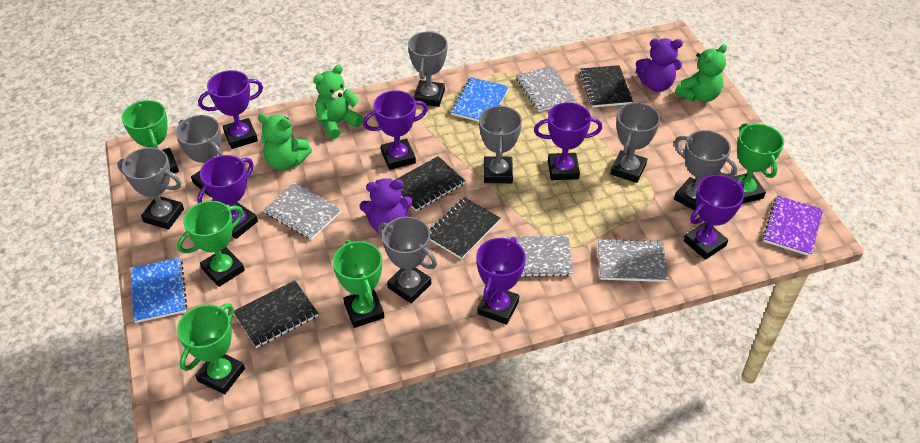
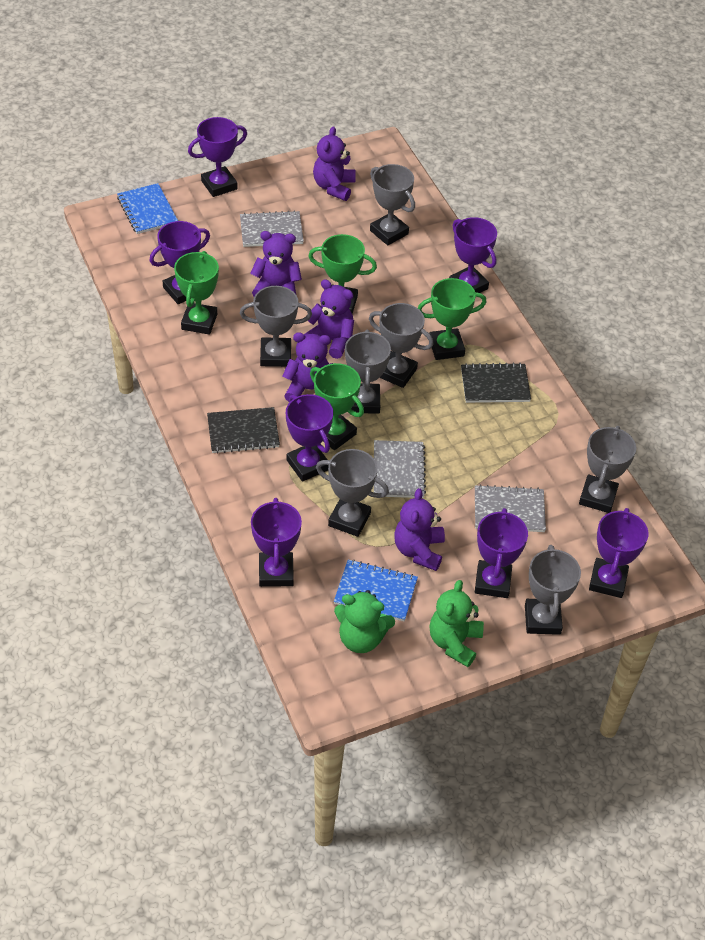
black notebook: [234,280,318,348] [395,156,465,211] [430,197,501,259] [580,65,633,107] = 4 -> [207,407,280,454] [461,363,531,403] = 2
green teddy bear: [258,114,312,170] [313,65,363,139] [675,44,727,102] = 3 -> [334,590,395,653] [429,580,484,667] = 2
green trophy: [121,100,179,173] [177,201,245,287] [177,303,245,394] [333,240,384,328] [732,123,784,204] = 5 -> [174,251,219,335] [308,234,377,314] [310,363,364,450] [418,278,486,360] = 4
grey notebook: [263,182,342,240] [504,236,573,277] [516,66,576,112] [598,239,668,282] = 4 -> [240,210,304,247] [374,440,426,498] [475,484,546,532] = 3
purple notebook: [763,195,823,256] = 1 -> none = 0
purple teddy bear: [359,178,413,233] [636,38,683,92] = 2 -> [250,231,302,297] [283,332,333,402] [304,279,354,359] [313,126,356,201] [394,488,445,571] = 5
purple trophy: [197,155,258,239] [198,70,263,149] [363,90,428,170] [476,237,526,325] [534,102,602,180] [684,175,745,260] = 6 -> [149,221,210,304] [188,117,247,197] [251,498,302,587] [286,394,333,482] [449,217,497,293] [475,508,528,598] [589,508,649,598] = 7

